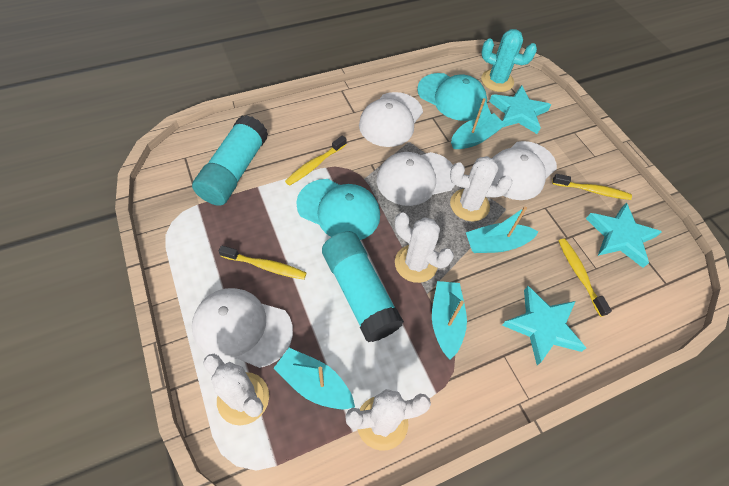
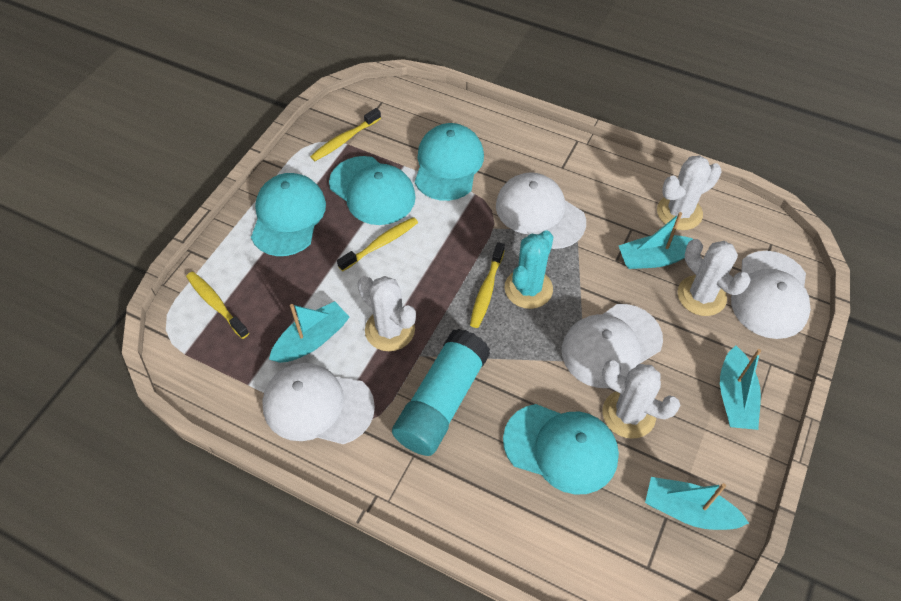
turquoise cap: [296,179,380,240] [417,73,487,121] = 2 -> [251,173,326,256] [329,156,416,225] [415,123,484,201] [503,404,619,495] = 4
turquoise glue stick: [192,115,268,206] [322,231,404,342] = 2 -> [392,329,490,456] = 1
turquoise star: [489,85,551,134] [502,286,586,365] [586,203,662,268] = 3 -> none = 0

